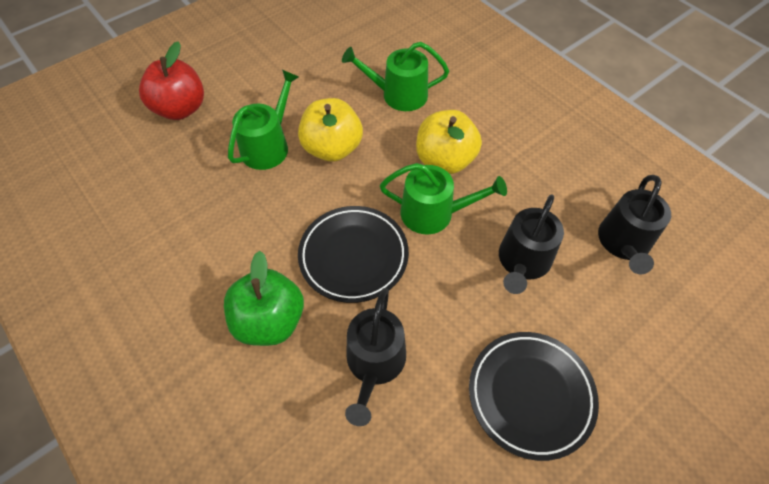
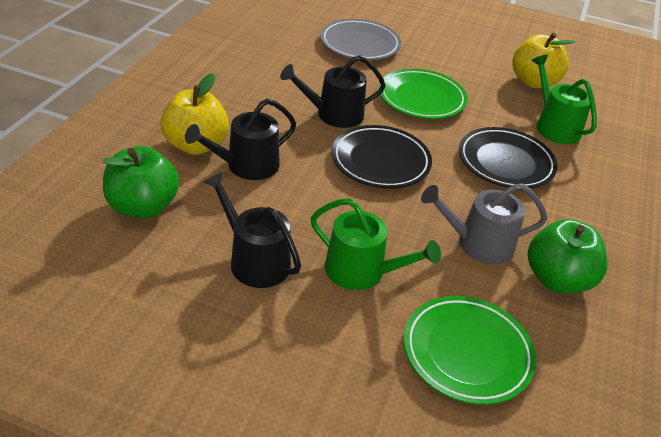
green apple: [224,251,304,346] = 1 -> [103,146,179,219] [527,219,607,293] = 2
green plate: none = 0 -> [379,69,468,119] [404,296,536,405] = 2
green watering can: [228,70,299,170] [342,42,449,111] [380,163,507,234] = 3 -> [311,198,441,290] [532,55,597,144] = 2
grey plate: none = 0 -> [320,19,401,60] = 1
grey watering can: none = 0 -> [421,183,547,264] = 1
red apple: [139,41,204,120] = 1 -> none = 0

